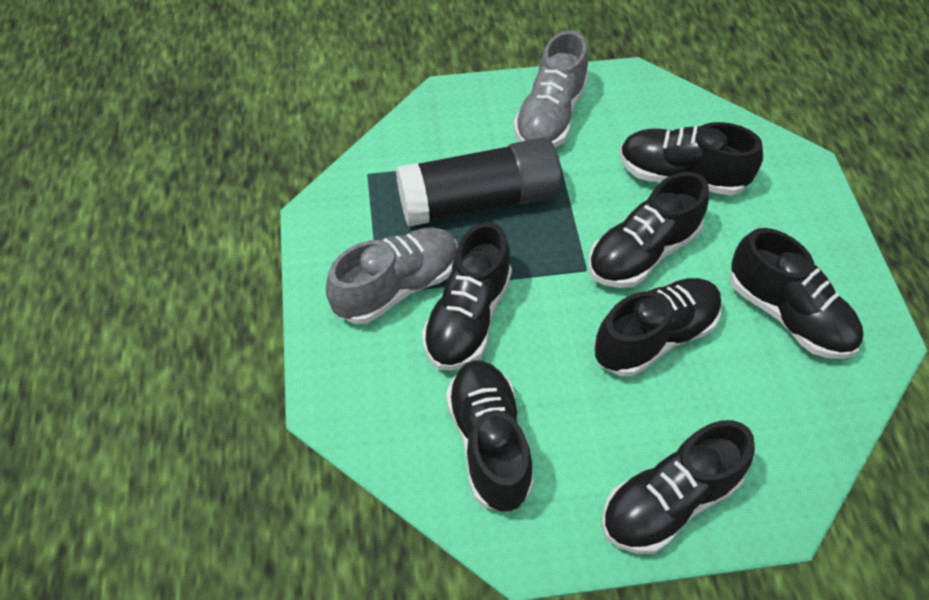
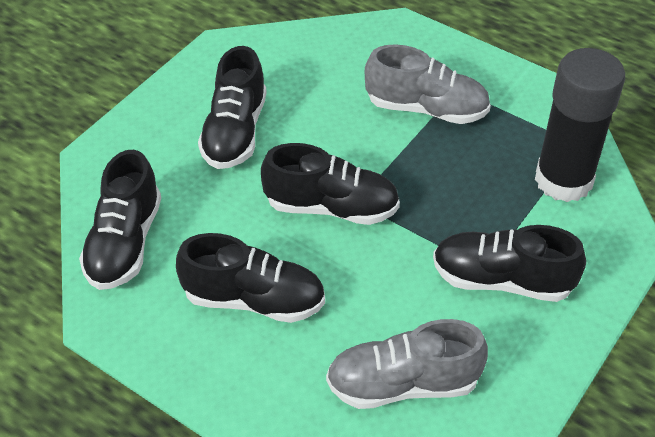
black shoe: [422,222,512,370] [446,361,534,512] [588,172,709,288] [594,278,722,377] [602,420,755,554] [619,122,763,196] [730,228,864,359] = 7 -> [79,150,161,290] [176,233,325,323] [198,46,267,169] [261,143,400,225] [433,225,586,302] = 5

